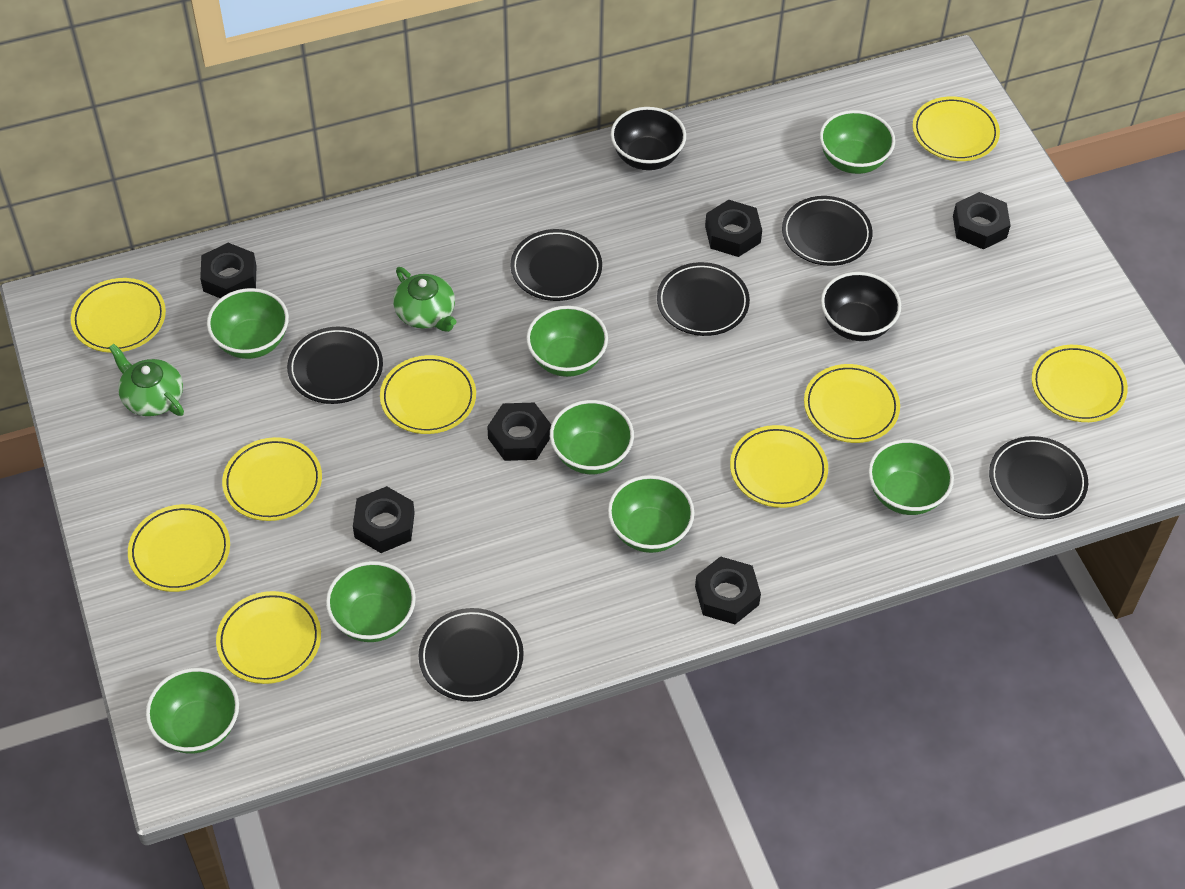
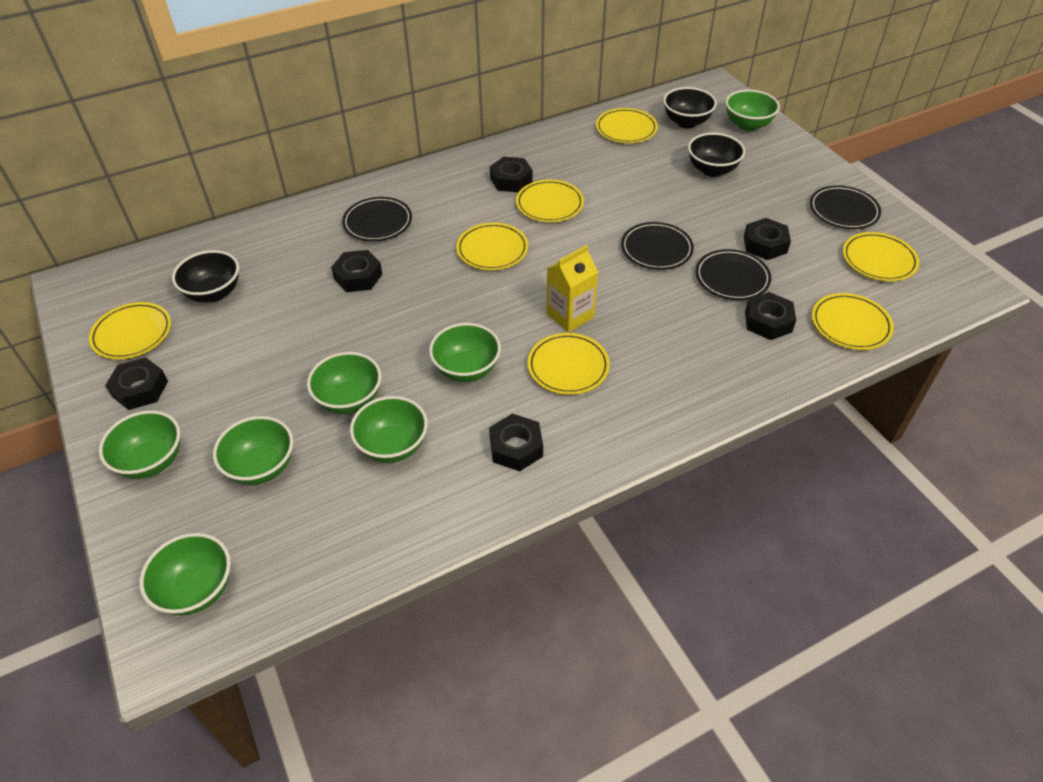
black bowl: [611,107,686,170] [821,272,901,341] = 2 -> [172,250,239,302] [663,87,717,128] [688,133,745,177] = 3
black plate: [287,327,383,404] [419,608,524,702] [510,229,602,301] [657,262,750,336] [782,196,872,266] [989,436,1088,519] = 6 -> [342,197,412,241] [621,222,694,270] [695,249,771,300] [810,185,881,229] = 4
green bowl: [146,668,239,754] [207,288,289,359] [326,561,416,642] [526,306,608,377] [550,400,634,474] [608,475,695,553] [820,110,895,174] [868,439,954,515] = 8 -> [99,410,180,479] [139,533,231,616] [213,416,293,485] [307,352,381,414] [350,396,428,463] [429,323,501,382] [725,90,780,131] = 7
green teapot: [109,344,184,416] [393,267,456,332] = 2 -> none = 0
yellow carton: none = 0 -> [546,245,598,332] = 1
yellow plate: [71,278,166,353] [128,504,230,592] [216,591,321,684] [222,437,322,521] [380,355,476,434] [730,425,828,508] [804,364,900,443] [913,96,1000,161] [1031,345,1128,422] = 9 -> [89,302,171,360] [456,223,528,270] [516,180,584,222] [527,333,610,395] [596,108,658,143] [812,293,894,350] [843,232,919,281] = 7

